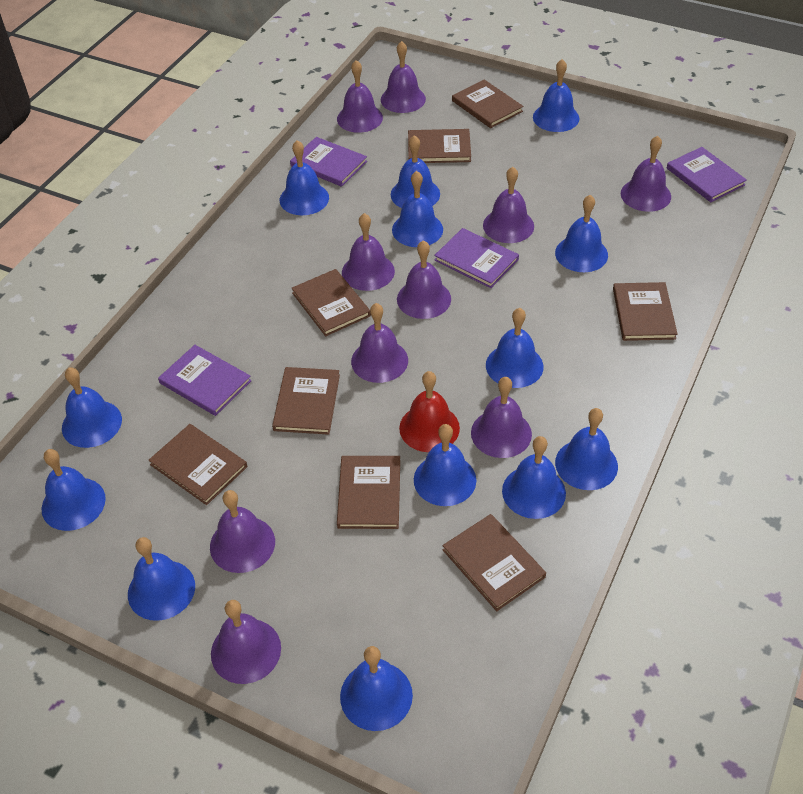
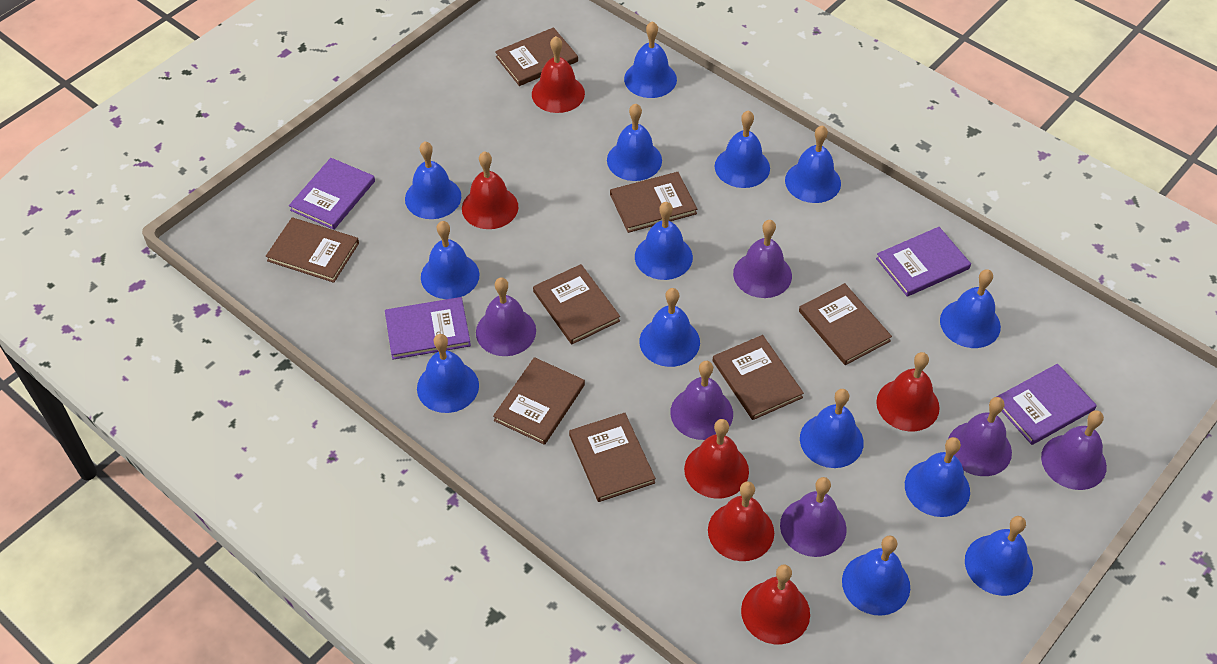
blue bell: [42,449,106,531] [62,367,122,448] [128,537,195,621] [280,140,329,215] [340,646,413,731] [391,135,440,208] [392,171,443,247] [414,424,476,506] [486,308,543,388] [502,436,566,519] [533,59,579,132] [555,195,608,272] [555,408,618,490] = 13 -> [405,141,461,219] [417,334,479,413] [421,221,480,299] [607,103,662,181] [624,21,677,98] [635,202,693,280] [639,288,700,367] [715,110,770,188] [785,125,841,203] [800,389,864,468] [842,535,910,616] [905,437,970,517] [940,269,1001,348] [965,516,1033,596] = 14
purple bell: [210,490,275,573] [211,600,281,684] [337,60,383,133] [342,213,395,291] [351,303,408,383] [381,41,426,113] [397,240,451,319] [471,377,532,458] [483,167,534,243] [621,136,671,212] = 10 -> [476,277,536,356] [670,361,733,440] [733,220,792,298] [780,477,847,557] [948,397,1012,476] [1041,410,1107,490] = 6
red bell: [399,371,460,452] = 1 -> [462,151,518,229] [532,36,585,113] [684,419,749,499] [708,481,774,561] [741,564,810,644] [876,352,940,431] = 6

